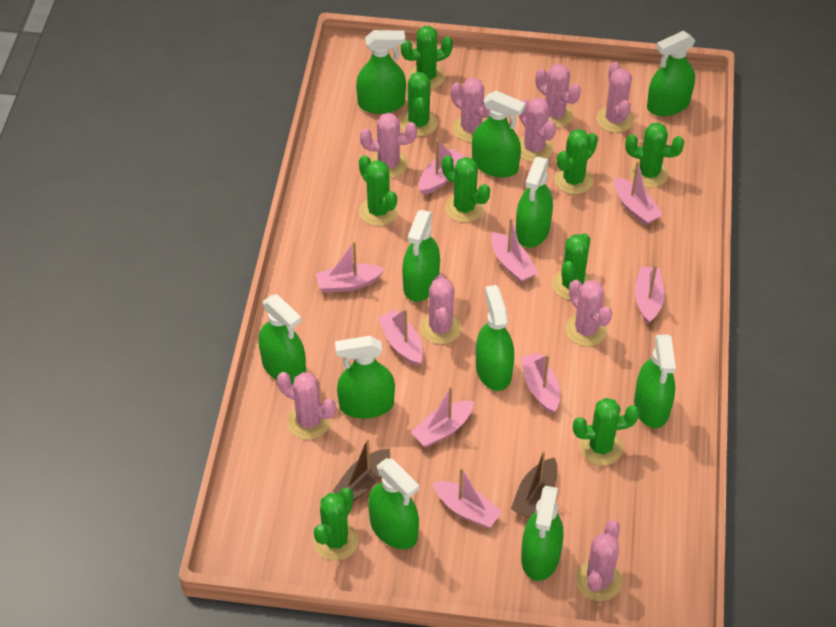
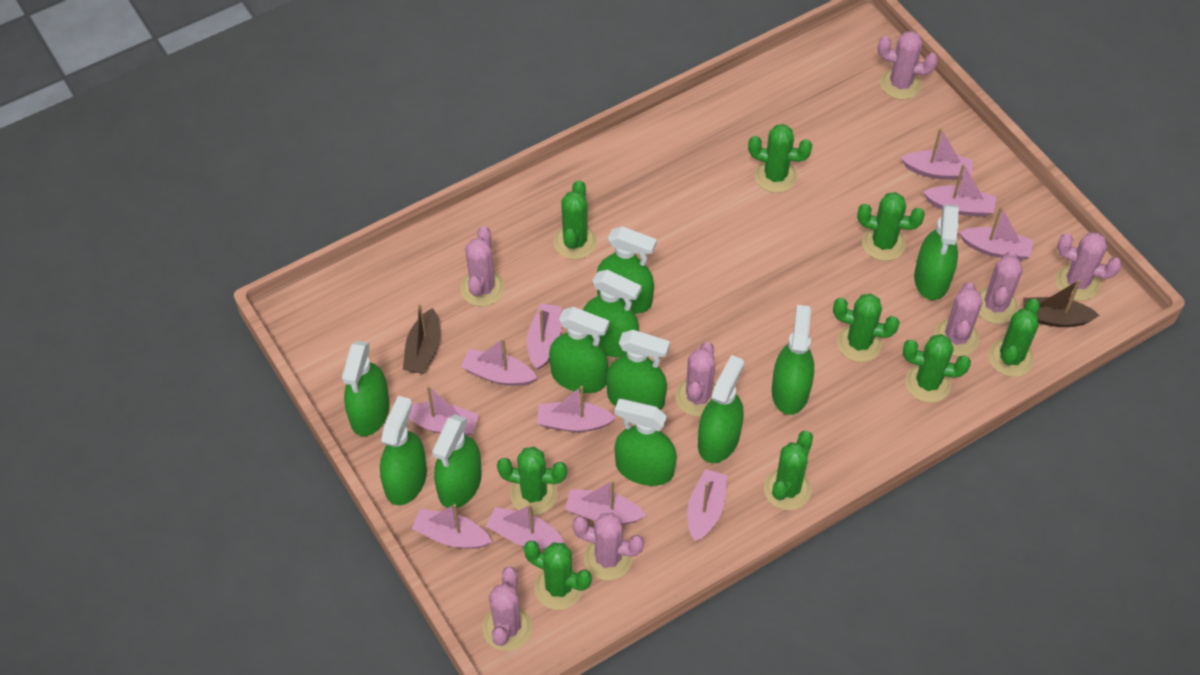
pink boat: [316,241,384,293] [378,309,423,366] [411,386,474,447] [419,140,466,195] [433,468,502,528] [491,218,538,283] [521,353,560,413] [614,161,663,225] [635,265,665,324] = 9 -> [408,386,479,436] [412,504,492,549] [461,338,537,386] [486,504,565,550] [527,304,562,370] [537,386,616,432] [565,480,647,524] [688,469,727,542] [901,128,973,180] [923,164,996,217] [959,206,1034,260] = 11
pink cactus: [277,372,336,440] [360,113,417,178] [420,275,462,345] [451,78,490,142] [519,97,556,162] [535,64,581,128] [565,280,612,347] [576,520,622,601] [596,62,634,133] = 9 -> [460,226,505,306] [482,567,532,651] [572,513,644,580] [675,342,716,417] [878,31,938,100] [934,282,982,356] [978,251,1023,324] [1055,232,1122,301] = 8

